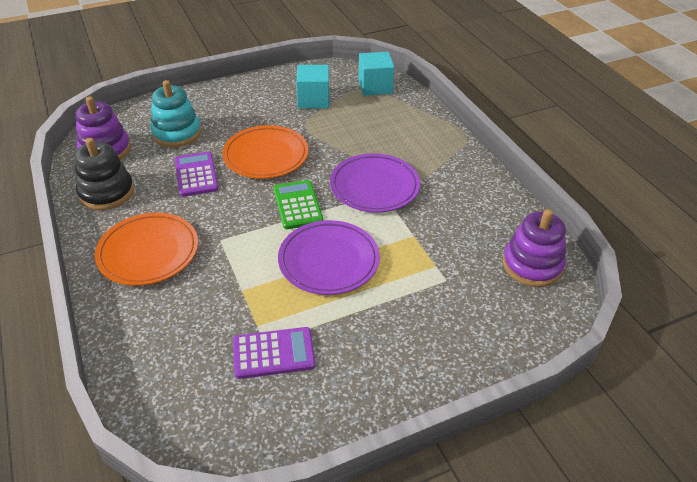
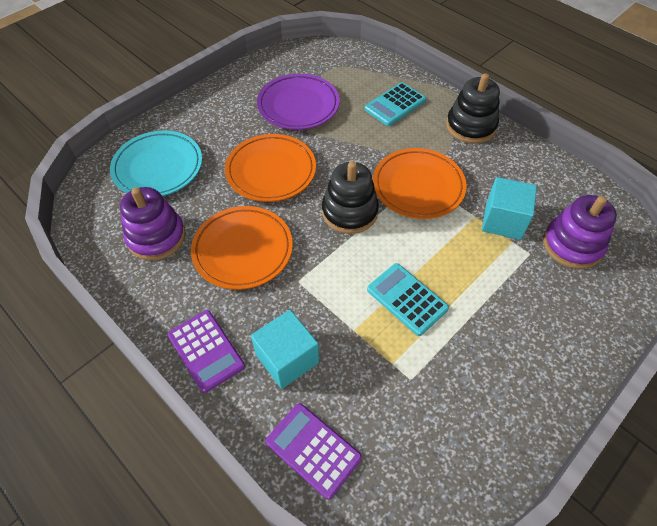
black stacking toy: [74,138,134,210] = 1 -> [322,161,379,234] [446,73,500,144] = 2
green calculator: [273,180,323,229] = 1 -> none = 0
orange plate: [95,213,198,286] [222,125,308,179] = 2 -> [191,206,293,290] [225,134,316,202] [373,148,467,219] = 3
purple plate: [278,220,380,295] [330,153,420,212] = 2 -> [257,74,340,130] = 1
turquoise calculator: none = 0 -> [364,82,426,126] [367,263,449,336] = 2
turquoise plate: none = 0 -> [110,131,202,196] = 1
turquoise stacking toy: [150,80,201,147] = 1 -> none = 0

